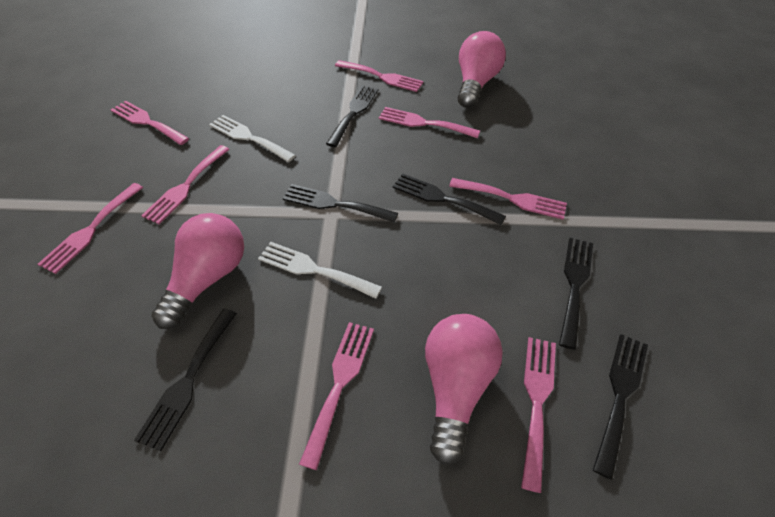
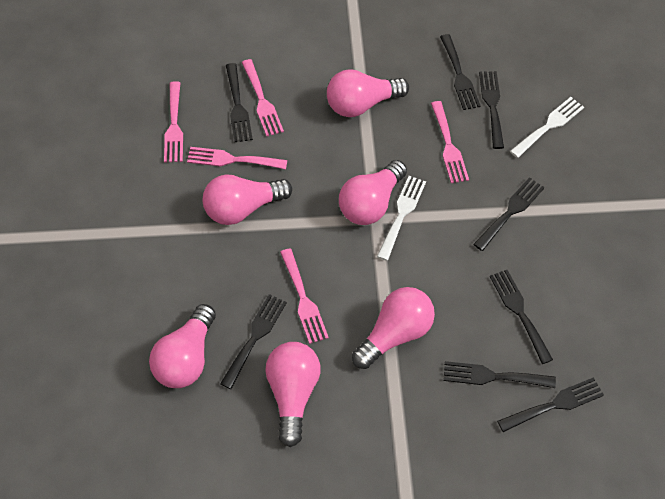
black fork: [134,309,237,451] [282,184,398,223] [326,85,378,147] [393,173,506,225] [559,238,593,350] [593,334,648,480] = 6 -> [220,294,287,389] [226,63,253,142] [440,34,481,110] [444,361,556,388] [473,177,545,251] [479,71,504,149] [490,270,553,364] [497,377,604,432] = 8
pink fork: [38,183,143,274] [111,101,189,145] [141,145,230,224] [299,322,374,470] [335,60,424,92] [379,107,480,138] [449,178,567,220] [521,337,556,493] = 8 -> [164,81,183,162] [187,147,287,169] [242,59,284,136] [280,248,329,344] [431,101,469,183] = 5
pink light bulb: [152,213,244,329] [425,314,503,465] [457,31,506,108] = 3 -> [149,304,216,388] [203,174,292,225] [265,342,321,447] [327,69,409,117] [339,160,407,225] [352,287,435,369] = 6

